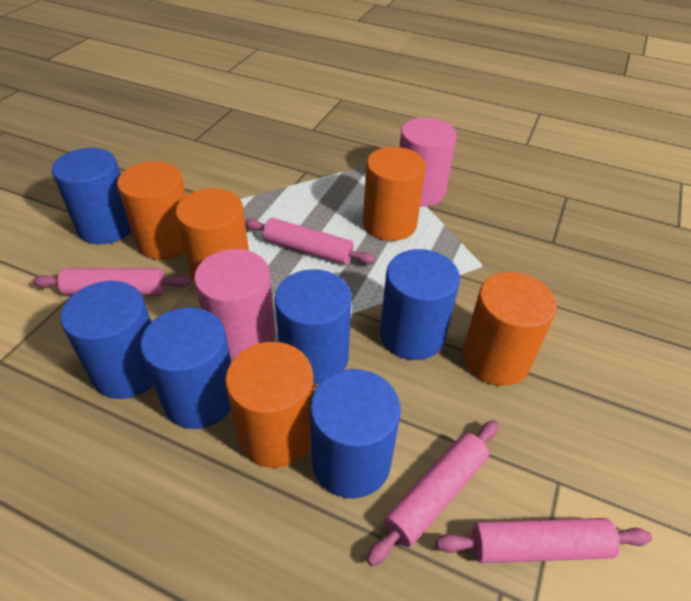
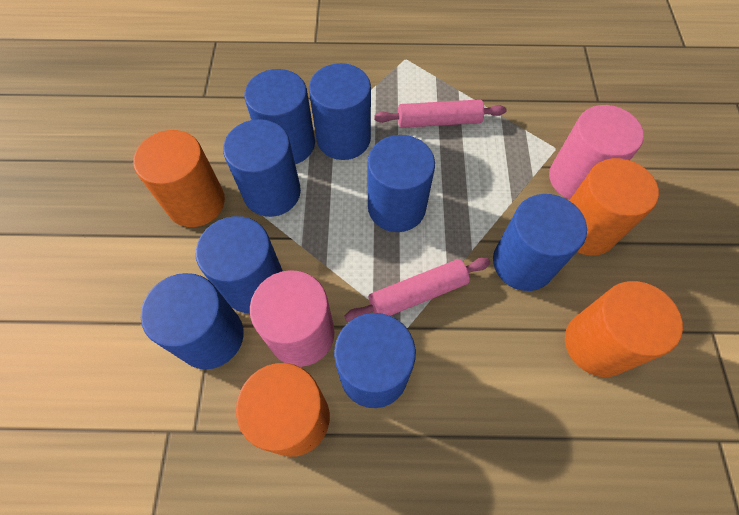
blue cylinder: [52,148,131,244] [60,281,154,399] [140,307,231,429] [275,269,352,384] [310,369,401,499] [380,249,460,360] = 6 -> [141,273,244,369] [196,216,283,313] [223,119,301,217] [244,69,315,164] [309,63,371,160] [334,313,416,408] [367,135,435,232] [493,194,587,291] = 8
orange cylinder: [117,161,186,260] [176,188,249,281] [225,342,314,468] [363,147,426,241] [462,272,557,386] = 5 -> [134,130,225,227] [236,363,330,457] [565,281,683,377] [569,158,659,256] = 4
pink rolling pin: [33,268,192,295] [245,218,376,265] [366,420,499,566] [436,518,652,563] = 4 -> [344,258,491,322] [374,99,507,128] = 2

